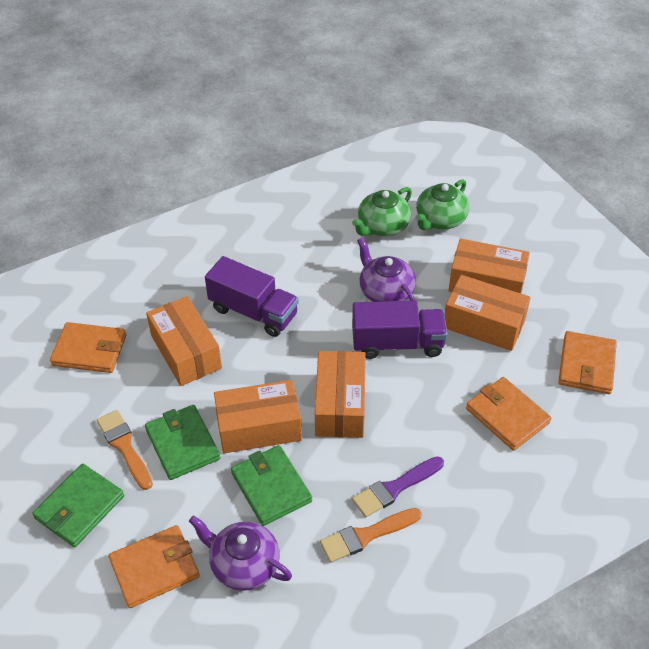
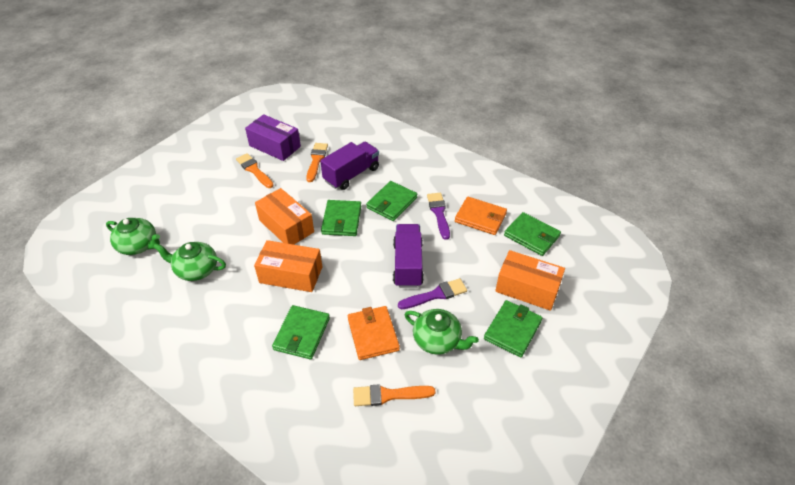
green teapot: [352,187,412,236] [416,179,469,230] = 2 -> [106,218,160,255] [153,242,226,281] [404,309,479,355] = 3
green wallet: [32,464,124,547] [145,405,220,480] [231,445,312,526] = 3 -> [272,305,330,359] [321,200,361,236] [366,181,417,221] [484,300,543,357] [504,212,561,256] = 5
orange box: [146,296,222,386] [214,380,302,453] [315,351,366,438] [445,275,531,351] [448,239,530,293] = 5 -> [254,240,322,292] [255,188,314,245] [495,250,565,311] = 3
orange brush: [97,410,153,490] [320,508,422,563] = 2 -> [236,153,274,188] [306,143,328,182] [353,384,436,406] = 3
orange wallet: [50,322,126,373] [109,525,200,608] [466,377,551,451] [558,331,617,394] = 4 -> [348,306,400,360] [455,197,507,235] = 2
purple box: none = 0 -> [245,114,301,161] = 1
purple brush: [352,456,444,517] = 1 -> [398,278,467,309] [427,193,450,240] = 2
purple teapot: [189,515,292,591] [357,238,416,302] = 2 -> none = 0

